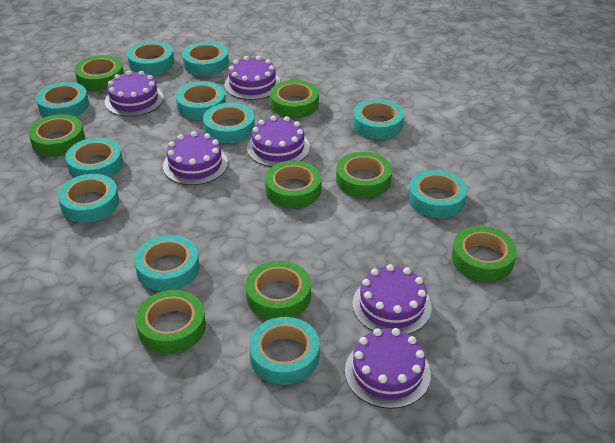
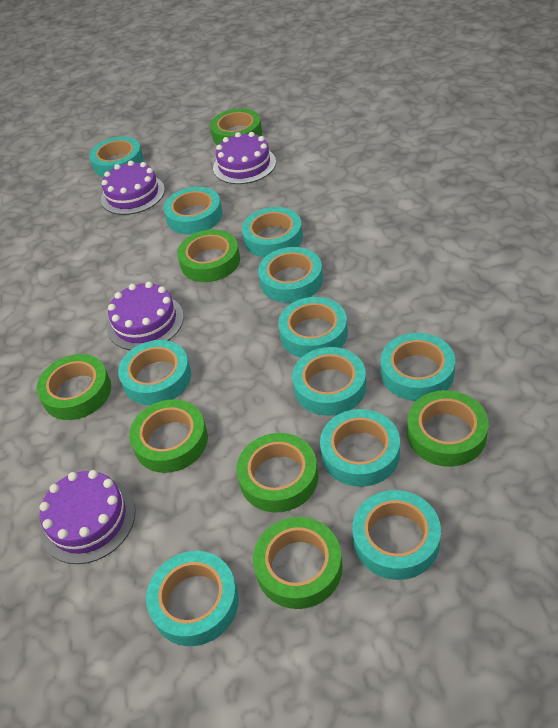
green tape: [29,114,85,156] [74,55,124,91] [135,290,206,354] [246,261,311,320] [265,161,321,208] [270,80,319,118] [336,152,392,198] [452,226,517,282] = 8 -> [36,354,111,420] [129,399,208,473] [177,229,240,282] [210,108,262,145] [236,433,318,513] [253,517,343,609] [407,390,489,467] = 7
purple cake: [105,71,164,117] [163,131,228,185] [224,56,281,100] [247,116,310,167] [345,328,431,409] [352,264,432,334] = 6 -> [40,470,136,564] [101,161,165,215] [107,282,184,350] [213,132,276,184] = 4

